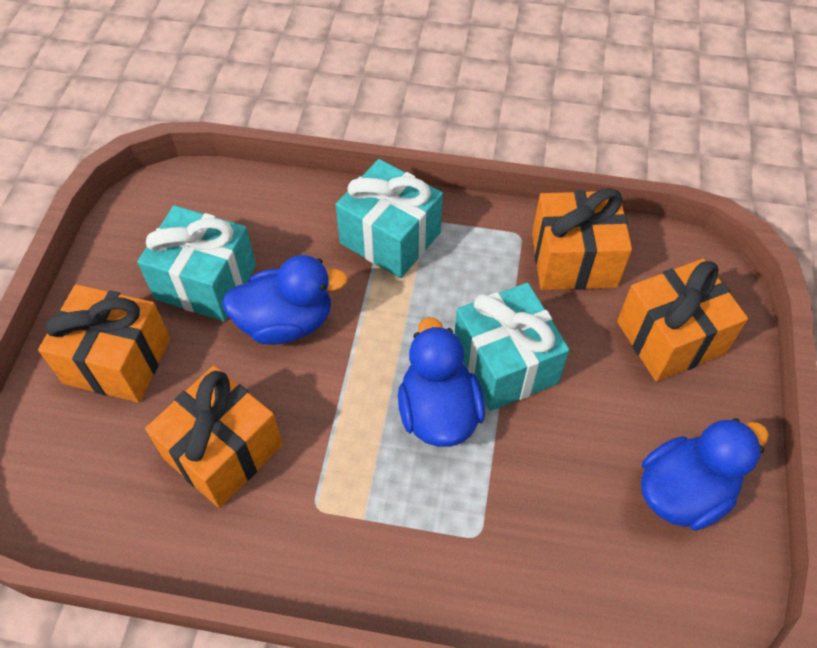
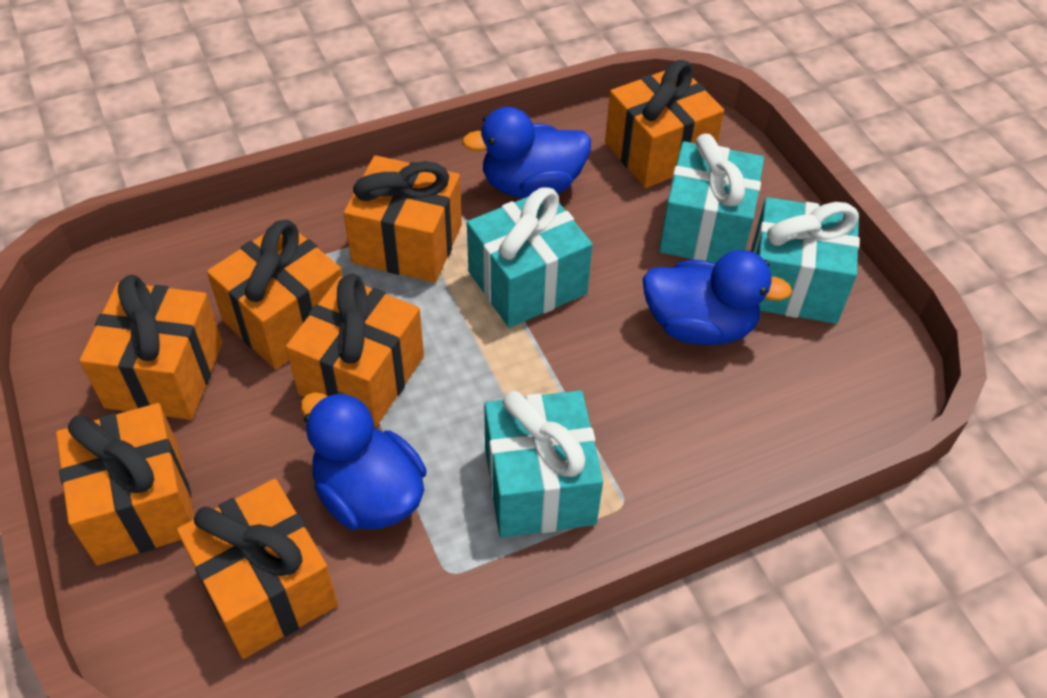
orange gift: [38,284,170,403] [145,366,283,508] [532,188,632,290] [617,259,748,381] = 4 -> [56,403,195,565] [80,275,223,420] [177,479,338,659] [207,220,343,369] [286,273,424,427] [344,155,462,282] [605,60,724,188] = 7
turquoise gift: [137,205,256,321] [335,159,443,278] [455,283,569,411] = 3 -> [467,187,593,328] [484,390,603,538] [659,133,764,264] [751,197,860,324] = 4

